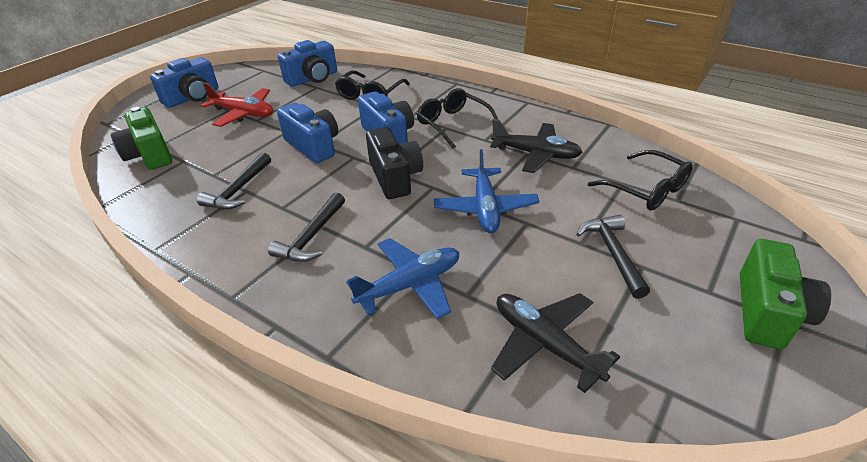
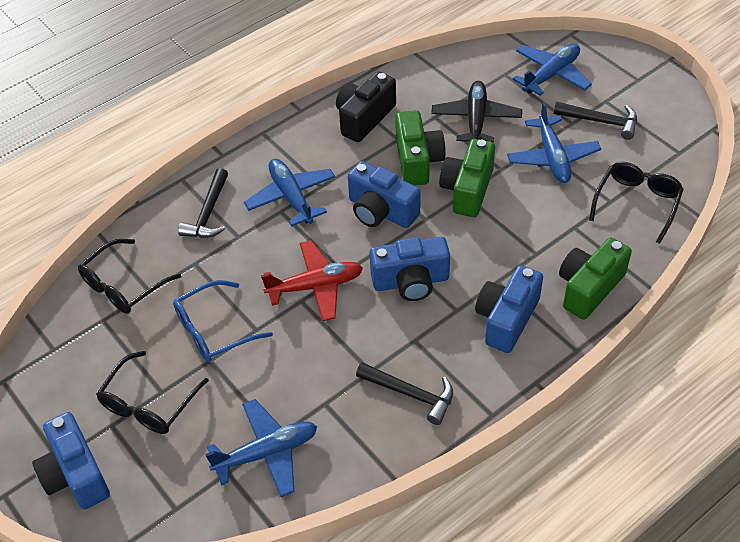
black plane: [490,119,583,173] [491,293,620,393] = 2 -> [431,81,522,143] = 1
blue glasses: none = 0 -> [173,280,273,362] = 1
blue plane: [346,238,459,319] [434,149,539,233] = 2 -> [205,399,317,497] [244,159,335,226] [507,101,601,183] [512,44,592,96] = 4
green camera: [111,107,172,170] [740,239,831,350] = 2 -> [395,110,446,186] [439,139,495,217] [559,237,632,320] = 3

